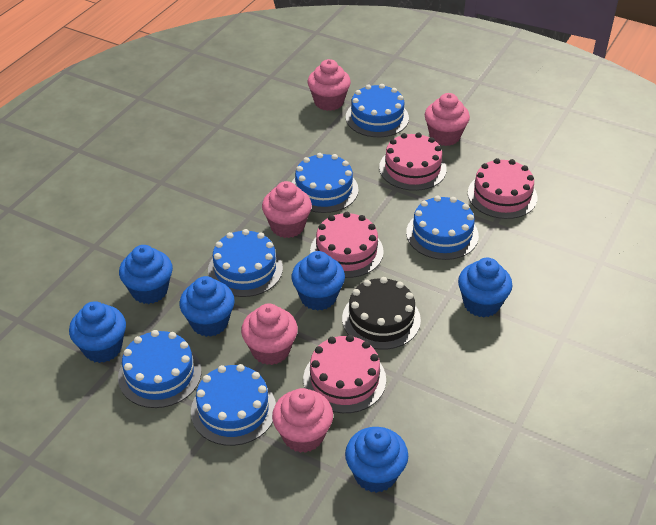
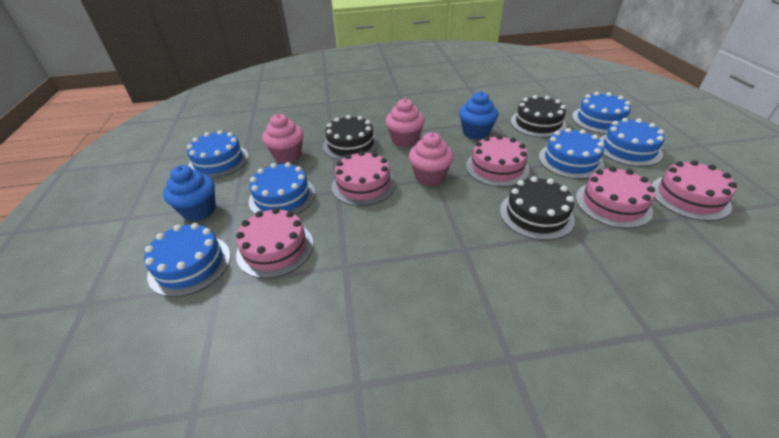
black cake: [342,277,421,350] = 1 -> [323,115,379,160] [500,176,575,240] [511,95,567,138] = 3
blue cupcake: [69,301,126,363] [119,245,173,304] [179,276,235,337] [292,251,345,311] [345,427,408,493] [458,258,513,317] = 6 -> [163,165,216,222] [459,91,499,140] = 2
pink cake: [303,335,386,413] [310,212,384,278] [379,132,447,191] [468,158,537,219] = 4 -> [236,208,313,279] [332,151,396,206] [466,135,530,187] [576,166,655,228] [652,160,737,221] = 5
pink cupcake: [241,304,298,365] [262,181,312,238] [272,388,333,453] [308,59,351,111] [425,93,470,146] = 5 -> [262,114,304,164] [385,98,425,147] [409,132,454,186] = 3

